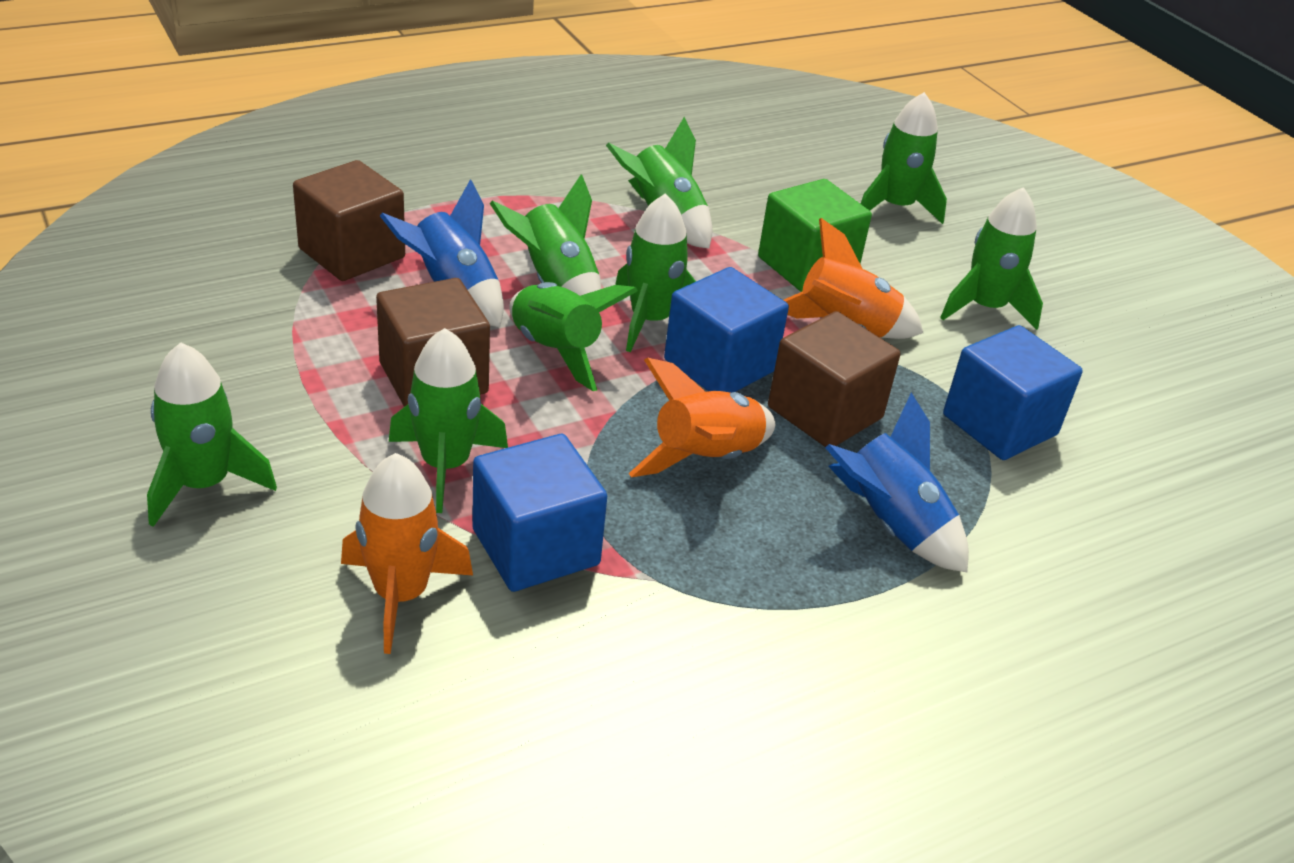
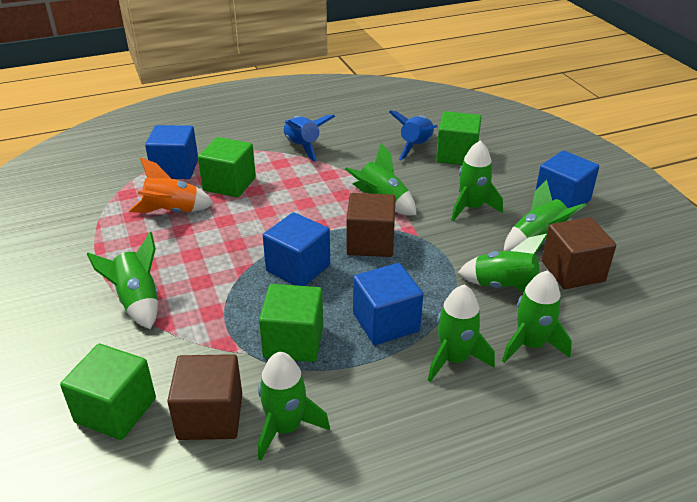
blue cube: [472,434,607,592] [664,267,789,393] [943,325,1083,460] = 3 -> [145,125,198,179] [263,212,330,286] [353,263,423,345] [536,150,599,208] = 4
green cube: [758,179,872,292] = 1 -> [60,344,156,440] [198,137,256,197] [259,284,323,362] [436,111,482,165] = 4
orange rocket: [341,453,473,654] [628,358,775,477] [784,218,923,339] = 3 -> [129,157,214,213] = 1

